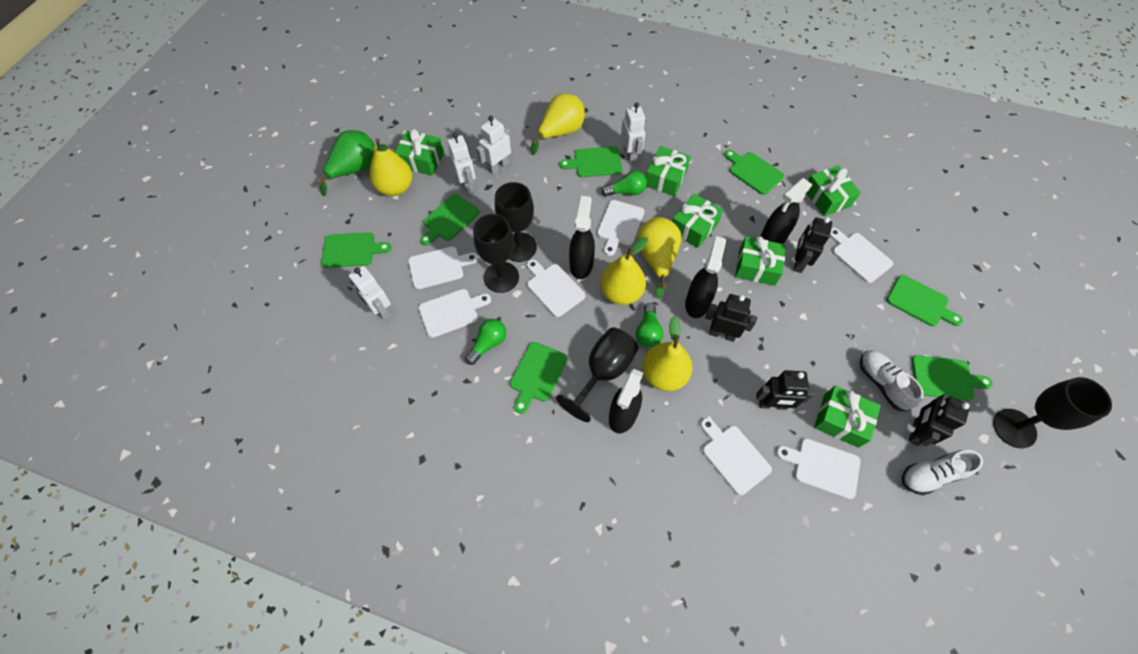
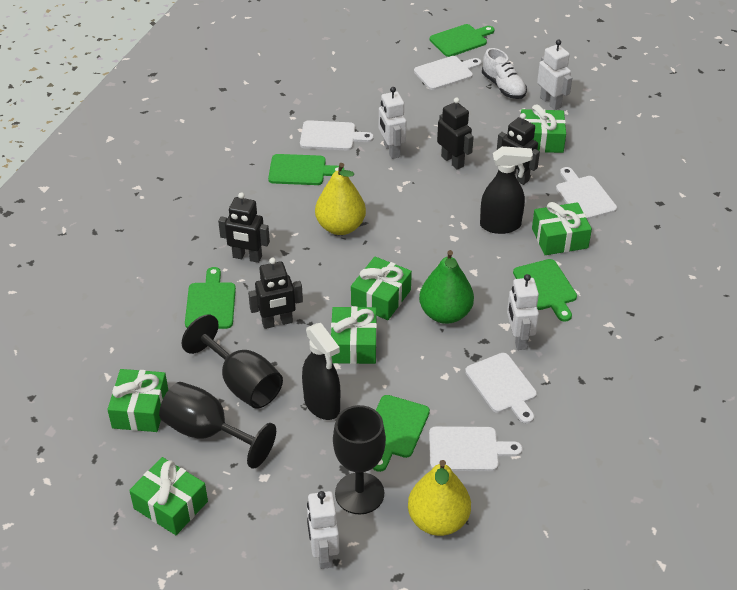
black goblet: [473,214,519,293] [495,182,537,262] [556,328,639,422] [993,377,1112,448] = 4 -> [159,382,276,469] [182,314,283,409] [333,405,386,515] = 3
black spray bottle: [569,196,595,279] [609,369,643,433] [685,236,726,318] [761,178,813,244] = 4 -> [302,323,340,420] [480,146,533,234] = 2
green cutting board: [321,232,391,268] [420,194,479,245] [510,342,568,414] [559,146,622,177] [724,150,784,195] [887,275,963,326] [911,355,993,401] = 7 -> [185,267,236,329] [268,154,344,185] [373,395,430,472] [430,24,494,57] [513,259,577,322] = 5
green light bulb: [465,319,506,365] [601,171,647,196] [636,303,663,347] = 3 -> none = 0
white cutting board: [408,246,478,289] [418,289,491,338] [527,259,586,317] [597,200,645,256] [700,418,772,495] [776,438,860,499] [830,228,893,283] = 7 -> [300,120,374,151] [414,56,482,90] [429,426,523,471] [465,353,537,424] [556,167,617,220] = 5
white shoe: [860,350,924,411] [902,450,983,495] = 2 -> [482,48,527,99] = 1
yellow pear: [370,138,413,196] [530,94,585,155] [600,237,648,305] [637,217,682,299] [642,316,692,391] = 5 -> [315,163,366,235] [408,460,471,536] = 2

